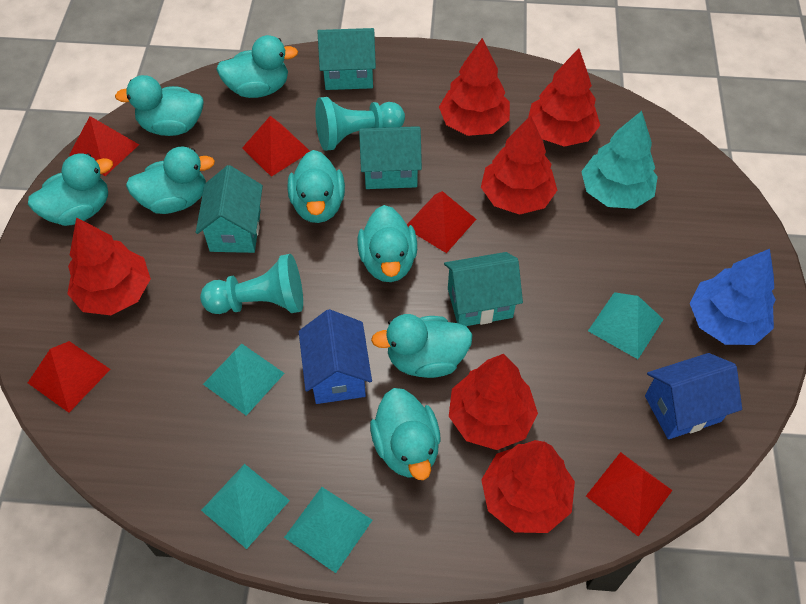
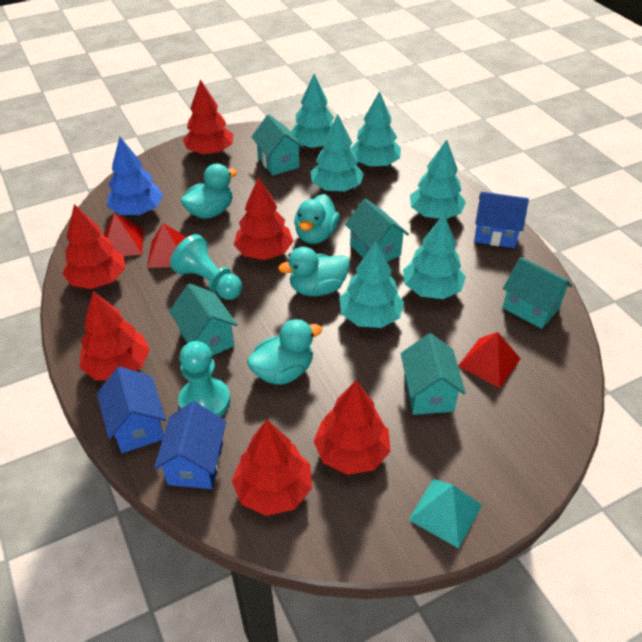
blue house: [299,309,372,404] [645,353,742,439] = 2 -> [97,367,166,453] [154,401,226,489] [474,192,529,248] = 3
red pyramid: [28,341,111,413] [69,116,139,176] [242,116,310,177] [407,191,476,253] [586,452,673,536] = 5 -> [104,213,143,256] [147,223,187,268] [458,332,521,388] = 3
turquoise duck: [28,153,113,226] [115,75,204,136] [126,147,215,214] [216,35,298,98] [288,150,345,223] [358,205,417,282] [370,388,441,480] [371,314,473,378] = 8 -> [181,164,237,219] [247,319,322,385] [278,247,350,296] [294,194,340,244] = 4
turquoise house: [196,165,263,253] [318,28,376,90] [359,126,422,189] [444,252,523,326] = 4 -> [169,283,238,356] [252,114,304,176] [345,199,409,262] [401,333,466,415] [503,257,572,329] = 5
turquoise pyramid: [201,464,290,549] [203,343,285,416] [284,487,373,573] [588,292,664,359] = 4 -> [409,479,482,548] = 1
turquoise tree: [581,111,658,209] = 1 -> [291,74,334,149] [310,115,364,191] [339,241,404,328] [351,91,401,167] [403,214,466,299] [410,140,466,219] = 6

